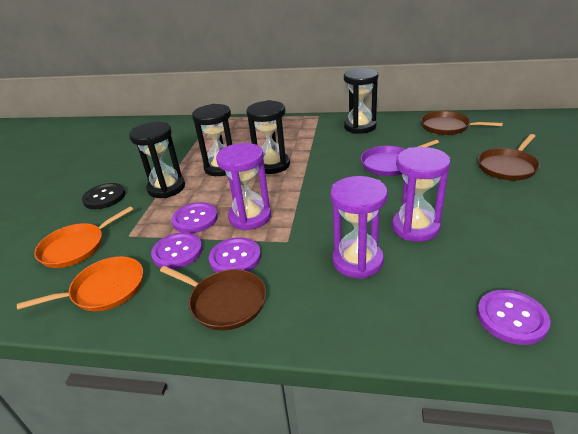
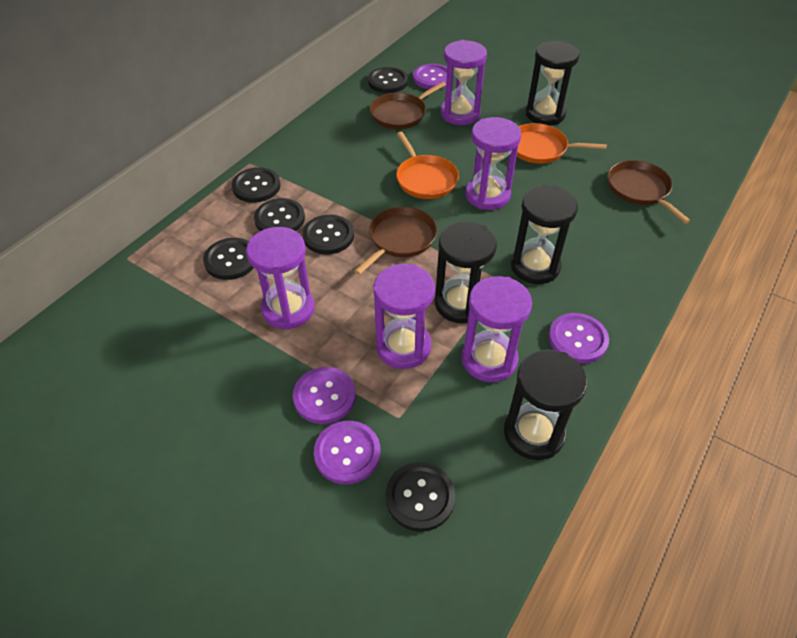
black button: [82,183,125,209] = 1 -> [203,238,254,280] [232,167,280,203] [254,198,305,231] [302,215,354,255] [368,67,408,93] [386,462,455,532] = 6
purple hourglass: [216,143,271,230] [330,176,388,279] [392,147,450,242] = 3 -> [246,227,315,330] [374,264,435,369] [441,40,487,125] [462,276,532,382] [466,117,521,210] = 5
purple pan: [361,140,439,176] = 1 -> none = 0

